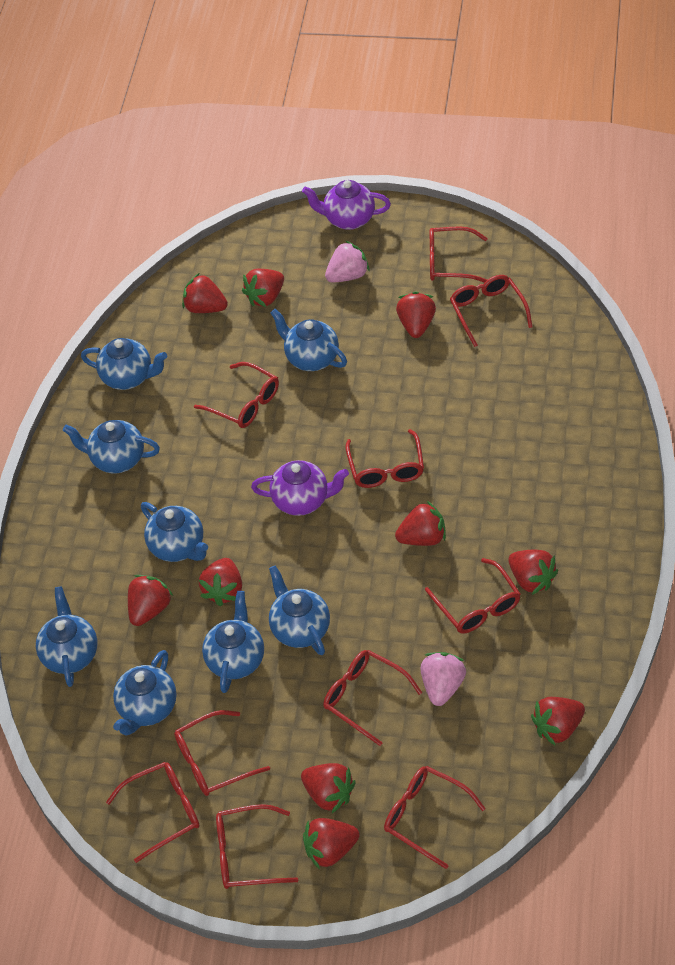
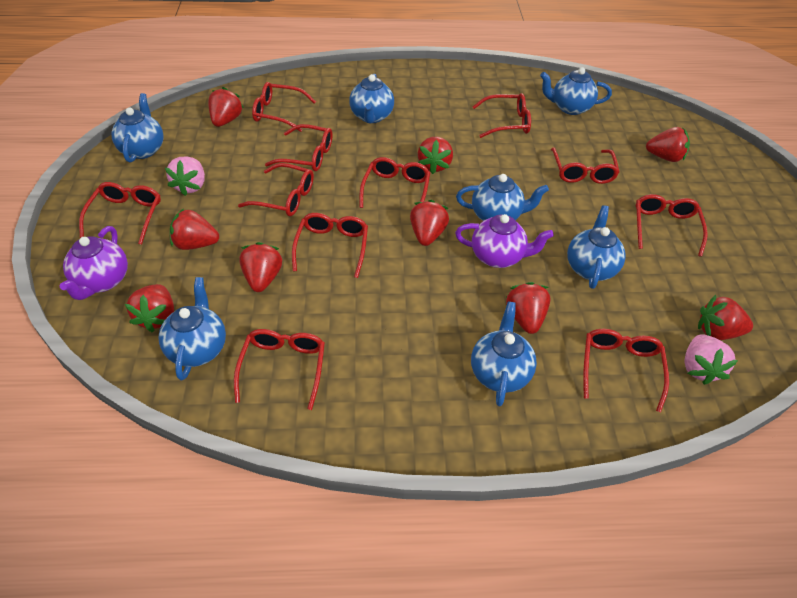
blue teapot: [36,586,98,687] [63,420,160,473] [81,338,167,390] [113,650,177,736] [141,502,208,562] [202,591,264,693] [269,565,330,655] [271,309,347,371] = 8 -> [111,93,164,163] [159,277,226,380] [349,74,394,123] [456,174,549,221] [471,302,537,406] [540,67,612,115] [567,205,626,289] = 7
red glasses: [106,762,200,863] [174,710,270,796] [194,362,279,428] [216,804,298,889] [323,650,422,746] [345,429,424,488] [384,766,486,869] [425,558,521,633] [430,226,488,283] [450,275,532,347] = 10 -> [79,182,161,245] [234,329,325,410] [238,163,314,216] [252,82,316,132] [265,124,333,171] [292,213,368,278] [359,157,430,208] [472,93,531,138] [551,147,619,184] [583,329,669,412] [636,194,708,257] = 11
red strawberry: [128,575,173,626] [182,273,228,313] [199,558,242,606] [242,269,284,307] [301,763,355,813] [303,818,359,869] [395,501,446,546] [396,291,436,338] [508,550,558,595] [531,697,585,745] = 10 -> [125,284,174,332] [170,208,219,250] [208,87,244,127] [239,242,282,292] [410,200,449,246] [418,137,453,174] [506,282,551,334] [646,127,690,162] [698,295,753,340] = 9

